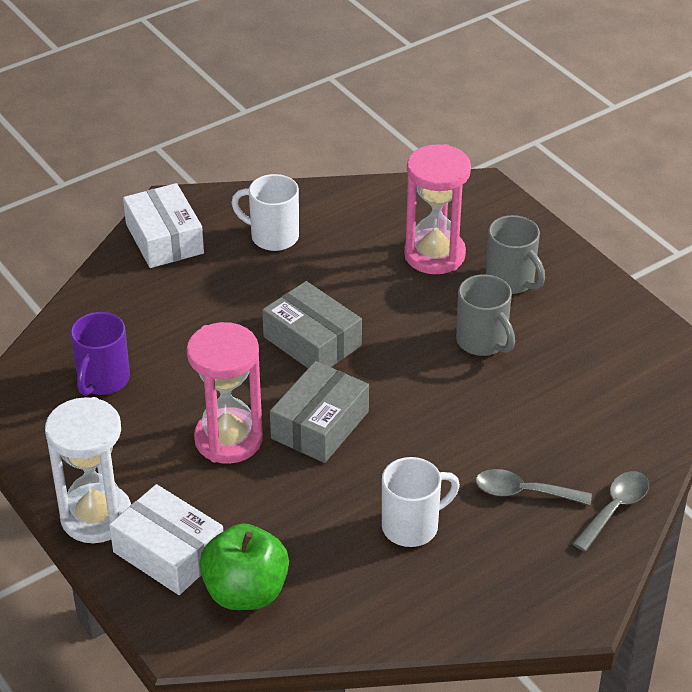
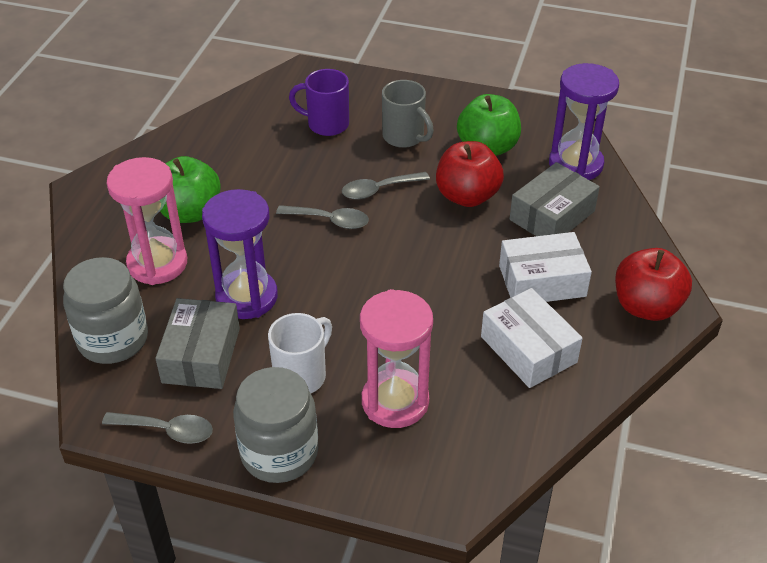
green apple: [199,524,289,610] = 1 -> [160,156,221,223] [457,94,521,156] = 2
grey jar: none = 0 -> [63,257,148,364] [233,367,318,483] = 2
grey mug: [456,274,515,356] [486,215,545,294] = 2 -> [382,80,434,148] = 1
grey spoon: [475,469,592,505] [572,471,649,552] = 2 -> [102,412,213,444] [276,205,369,229] [342,172,430,199] = 3
purple hourglass: none = 0 -> [202,189,278,319] [549,63,619,180] = 2
red apple: none = 0 -> [436,141,504,207] [615,248,692,321] = 2
white hourglass: [45,397,131,543] = 1 -> none = 0
white mug: [231,174,299,251] [382,457,460,547] = 2 -> [268,313,332,393] = 1

